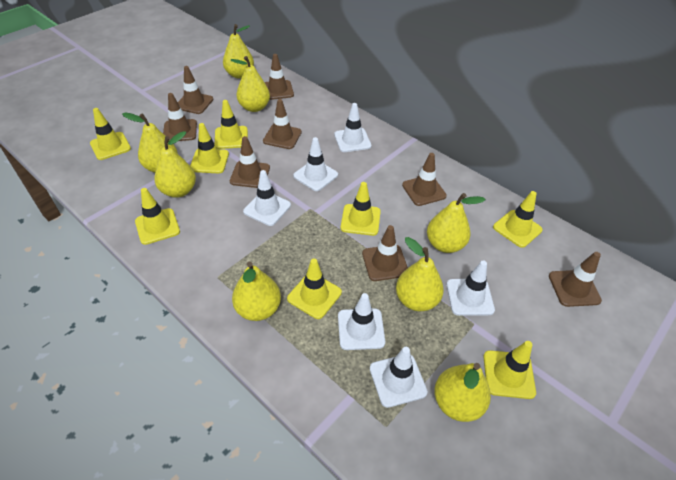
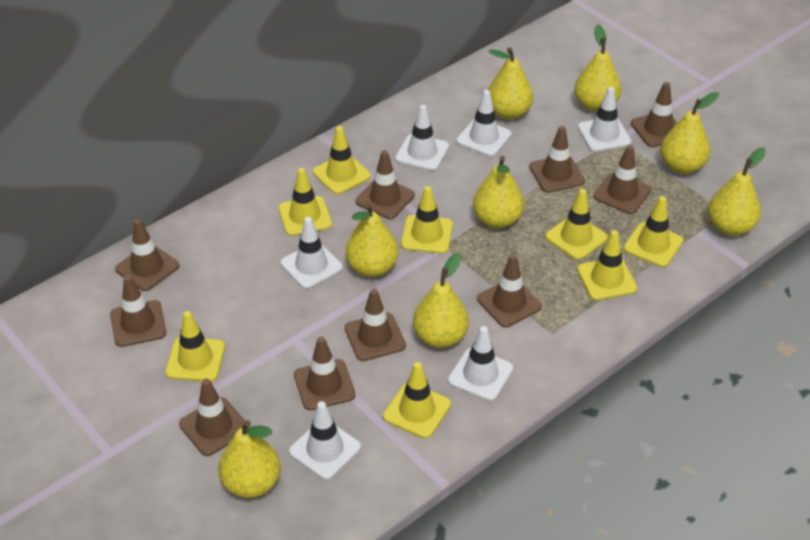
brown traffic cone: [163,93,197,141] [178,66,213,114] [230,136,270,188] [263,99,302,149] [264,54,294,100] [362,225,408,281] [402,153,447,206] [549,252,602,307] = 8 -> [110,275,166,347] [115,219,179,291] [179,378,249,456] [294,337,356,410] [345,288,406,361] [356,150,415,219] [477,254,542,327] [529,126,585,193] [593,145,651,214] [631,82,677,147] = 10

